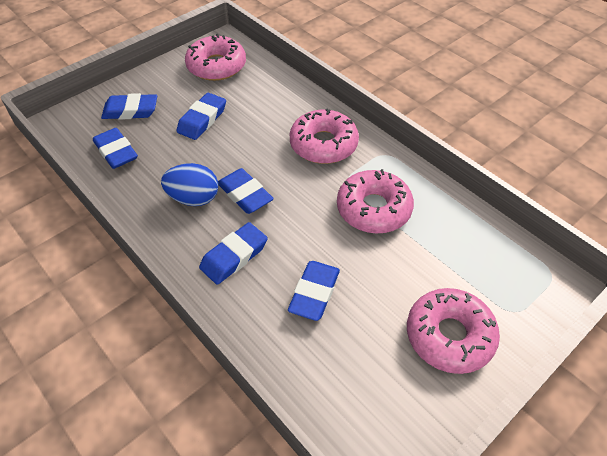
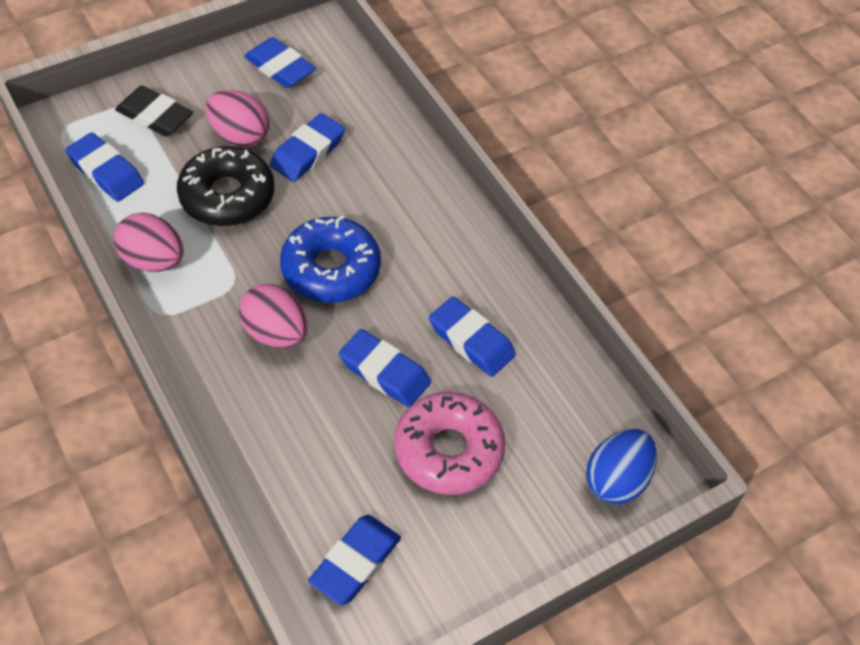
black donut: none = 0 -> [177,146,274,226] = 1
black eraser: none = 0 -> [115,86,193,136] = 1
blue donut: none = 0 -> [280,215,381,303] = 1
pink donut: [185,34,246,81] [290,109,359,164] [337,169,414,233] [407,288,500,374] = 4 -> [394,392,506,495] = 1
pink egg: none = 0 -> [114,213,184,272] [205,90,270,147] [239,284,308,348] = 3

